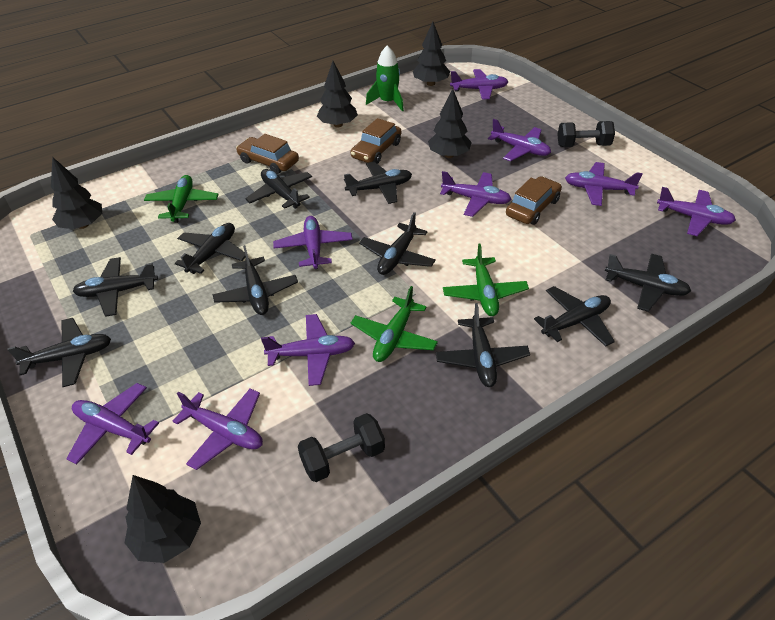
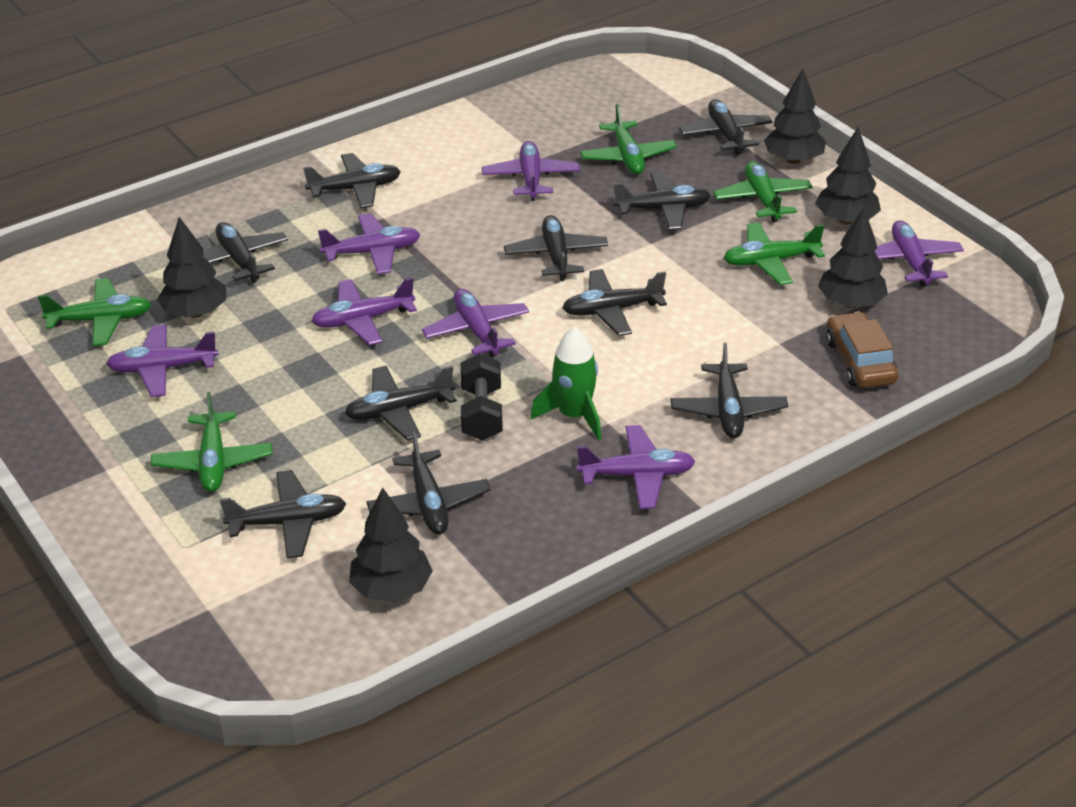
black dumbbell: [298,413,385,482] [557,121,615,147] = 2 -> [460,353,503,441] = 1
brown car: [236,134,299,174] [351,118,402,164] [506,176,562,225] = 3 -> [826,312,899,388] = 1
green plane: [144,175,218,223] [351,286,438,362] [443,243,529,316] = 3 -> [38,278,151,346] [151,392,272,492] [580,104,677,174] [713,161,813,222] [724,222,825,285] = 5
purple plane: [66,383,159,465] [173,388,263,470] [261,314,355,386] [273,216,353,269] [440,171,511,217] [450,69,508,100] [488,119,551,161] [565,162,642,206] [657,187,736,236] = 9 -> [106,324,219,397] [312,277,417,345] [318,213,420,274] [422,289,529,357] [482,141,580,201] [576,425,695,509] [875,220,964,287] = 7

